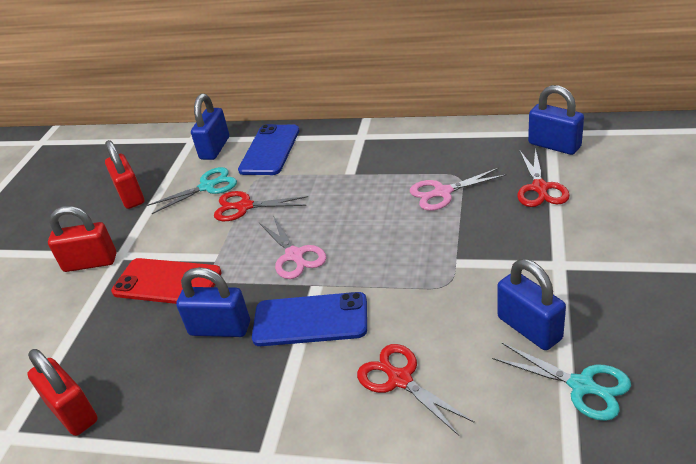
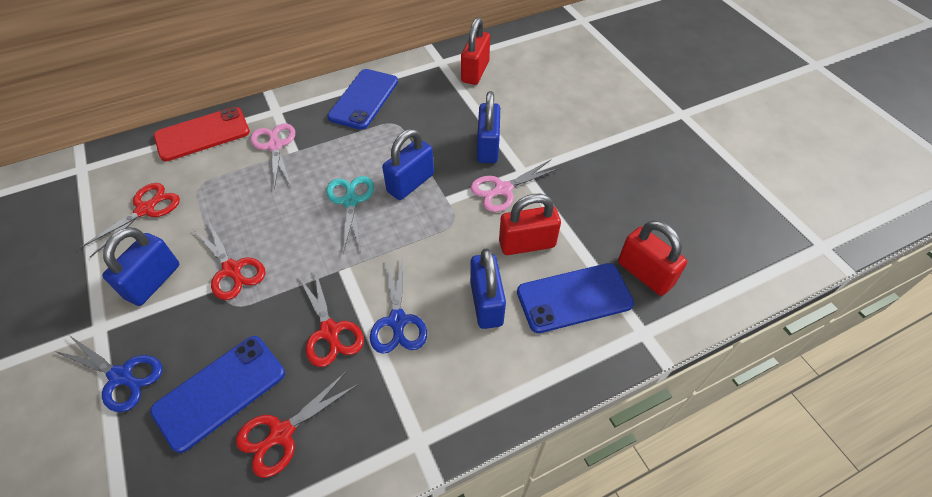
blue phone: [238,124,300,175] [252,292,367,346] = 2 -> [150,336,285,453] [327,69,398,130] [517,263,634,333] = 3
blue scissors: none = 0 -> [54,335,163,412] [370,256,427,354] = 2
red scissors: [214,191,308,221] [357,344,475,436] [517,148,570,207] = 3 -> [79,183,180,258] [193,222,265,300] [236,371,359,478] [299,269,364,367] = 4
turquoise scissors: [147,167,237,214] [492,343,631,421] = 2 -> [326,176,374,253] = 1

